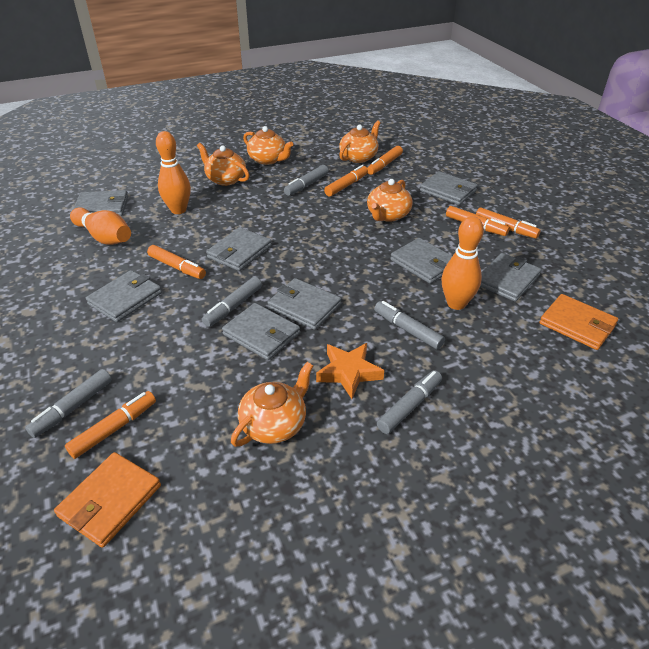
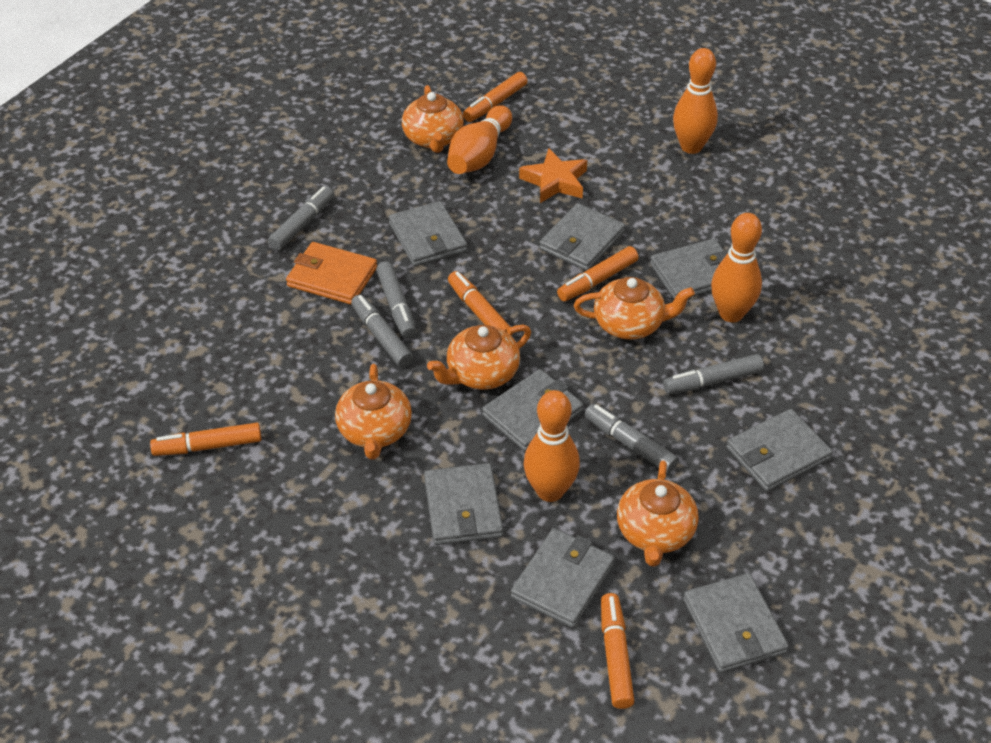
orange bowling pin: [70,207,131,245] [156,131,191,214] [441,216,484,310] = 3 -> [447,105,512,174] [524,390,580,502] [673,48,718,154] [711,213,762,322] = 4
orange marker: [65,391,156,459] [147,245,206,279] [324,165,368,197] [367,146,403,175] [446,206,510,236] [476,207,541,239] = 6 -> [150,423,261,456] [448,271,512,336] [463,72,528,122] [557,246,639,301] [601,593,635,709] = 5
orange wallet: [54,452,161,548] [539,294,618,350] = 2 -> [286,242,377,305] = 1

